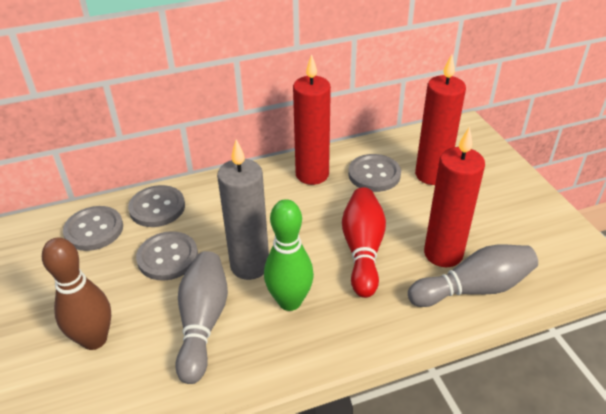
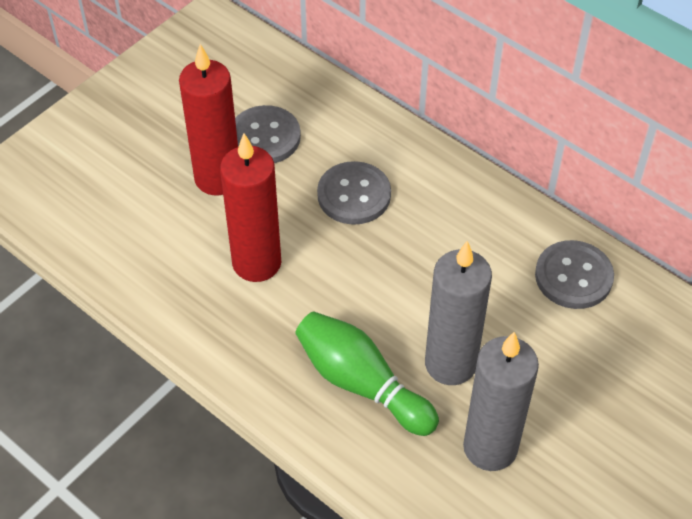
brown bowling pin: [42,237,111,350] = 1 -> none = 0
grey bowling pin: [175,251,228,384] [408,245,538,307] = 2 -> none = 0
grey button: [63,206,123,251] [128,185,185,227] [136,231,198,281] [348,154,401,192] = 4 -> [235,105,301,163] [317,161,391,225] [535,240,614,309] = 3
grey candle: [217,139,269,280] = 1 -> [425,241,492,385] [463,332,539,471] = 2
red bowling pin: [342,188,386,298] = 1 -> none = 0
red candle: [293,54,331,185] [415,55,466,185] [424,126,485,267] = 3 -> [179,44,238,196] [220,133,281,282] = 2

